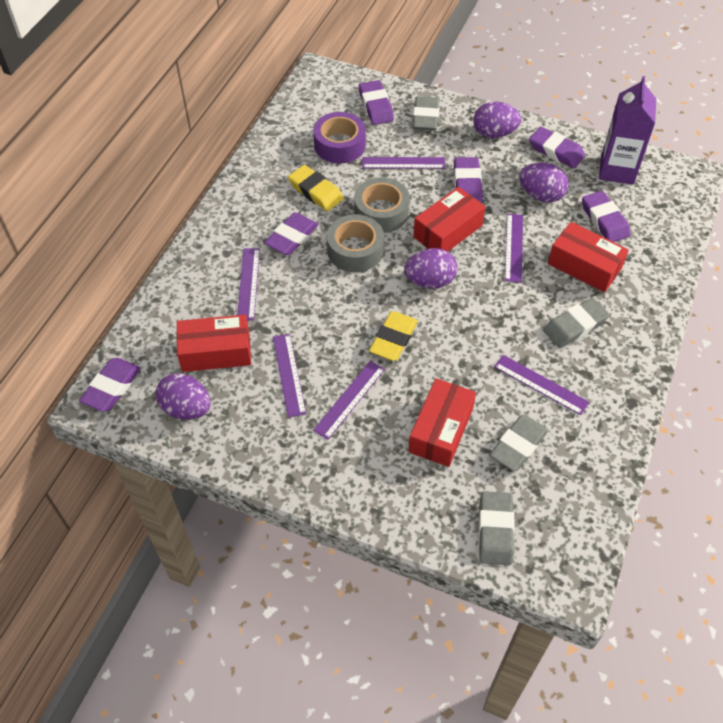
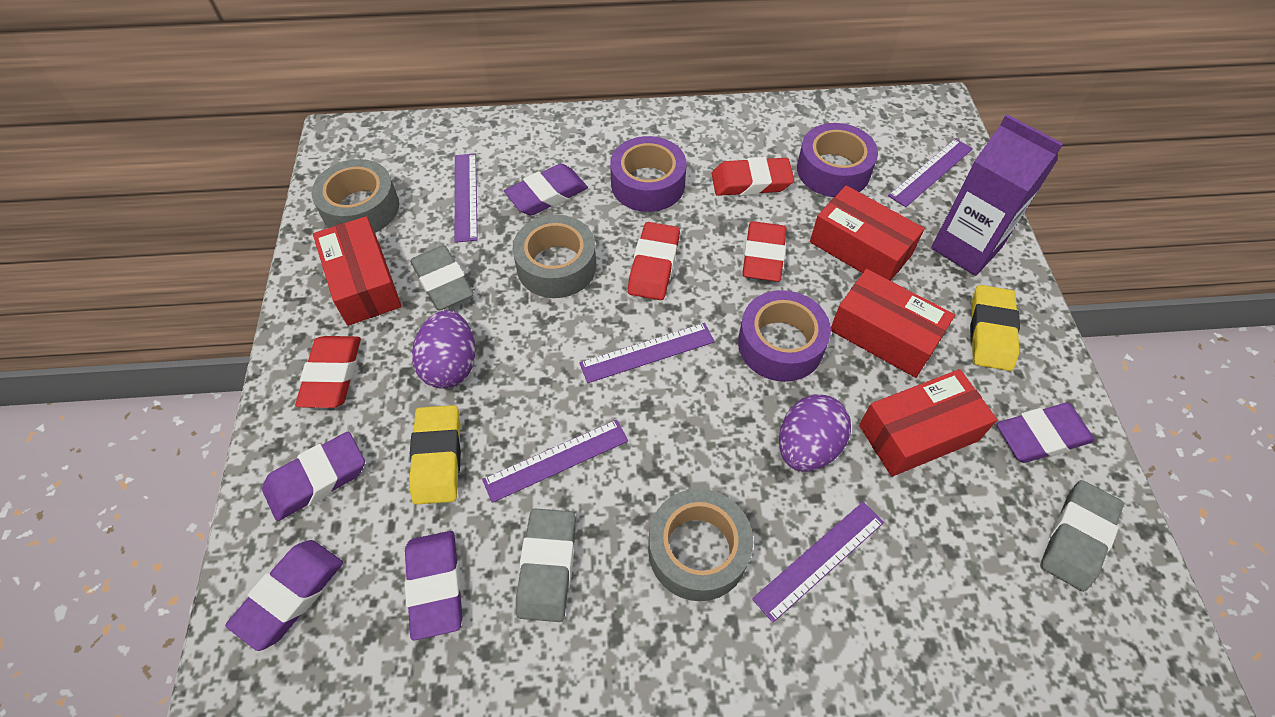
grey eraser: [413,96,439,130] [478,491,515,565] [490,415,548,471] [544,298,610,348] = 4 -> [410,245,474,310] [516,508,576,622] [1040,480,1124,592] = 3
grey tape: [327,214,384,272] [354,177,410,233] = 2 -> [311,159,399,233] [513,215,597,298] [648,489,753,601] = 3
purple egg: [156,373,211,420] [404,248,458,289] [473,102,521,138] [519,163,569,203] = 4 -> [412,310,476,389] [779,394,851,472] = 2
purple eraser: [79,358,141,412] [264,212,318,255] [359,80,394,125] [454,157,483,203] [529,127,585,168] [582,191,630,242] = 6 -> [225,540,343,651] [262,432,365,521] [405,531,463,640] [504,164,588,216] [997,403,1095,463] = 5
purple ruler: [237,248,260,320] [273,334,306,417] [313,361,385,440] [362,157,445,169] [494,355,589,415] [505,214,523,282] = 6 -> [455,153,478,243] [482,420,628,503] [579,323,715,383] [752,502,884,623] [888,138,973,207] = 5
purple tape: [313,112,366,164] = 1 -> [610,136,686,212] [738,290,831,382] [797,123,878,197] = 3
red eraser: none = 0 -> [295,336,361,408] [628,222,680,300] [712,157,794,196] [742,221,787,282] = 4

